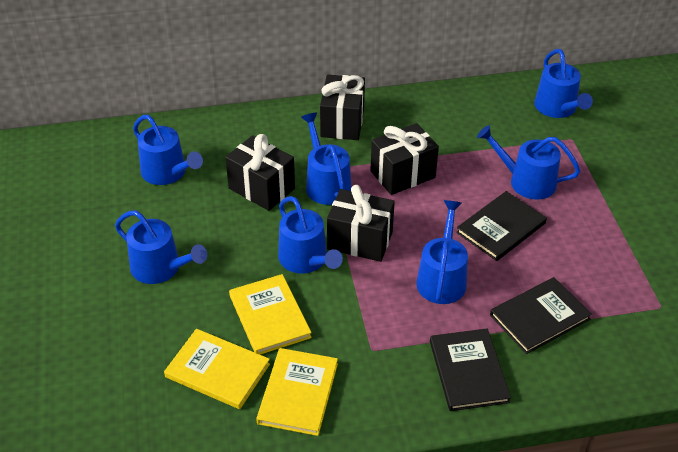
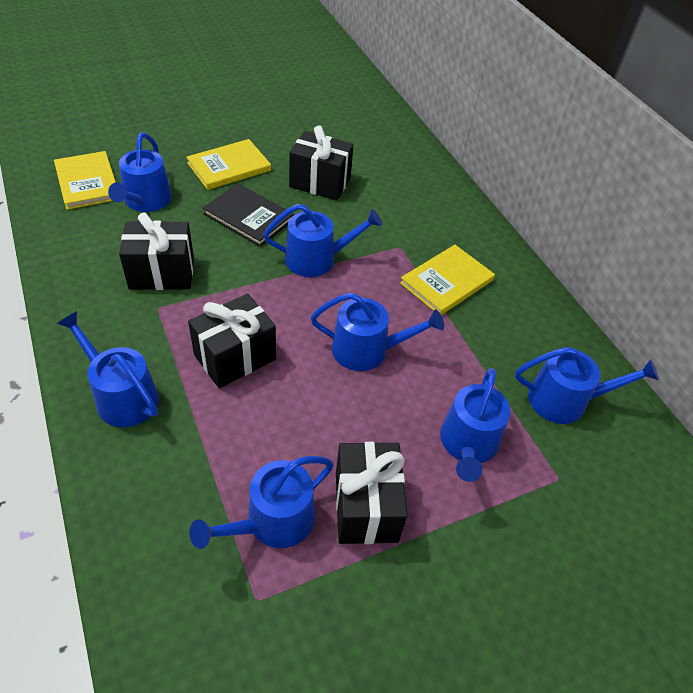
black book: [430,328,511,411] [456,191,547,261] [490,277,592,354] = 3 -> [203,183,294,247] = 1

